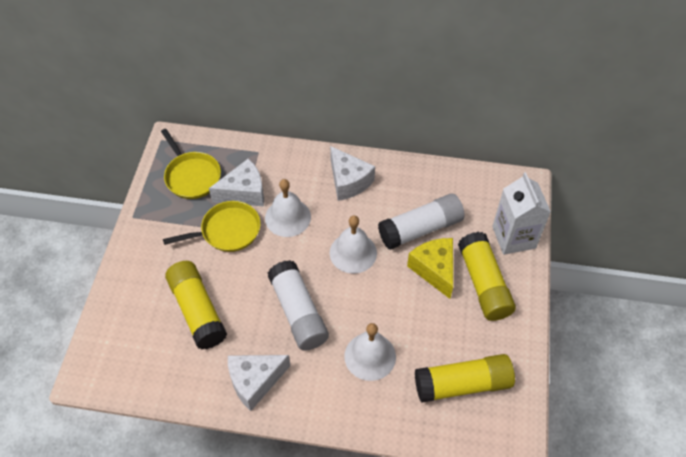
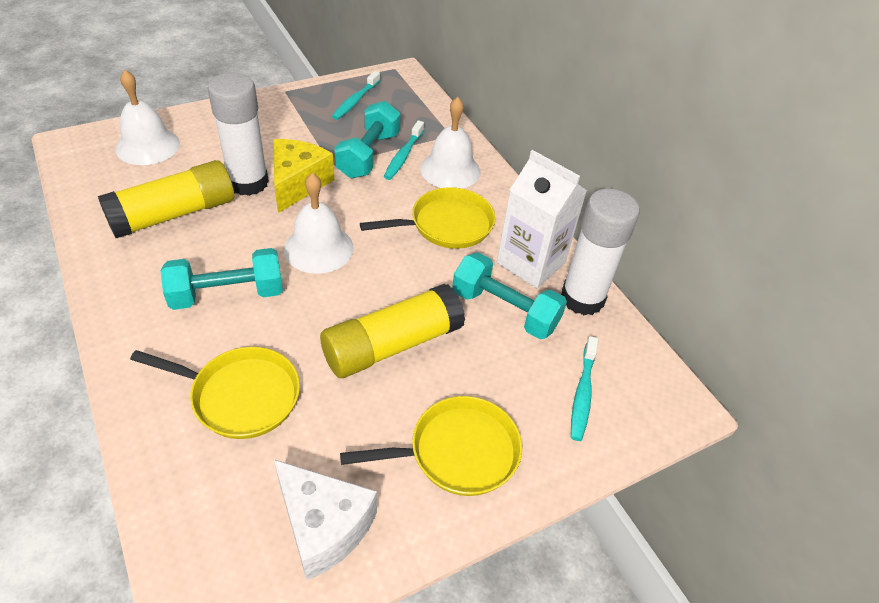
turquoise dumbbell: none = 0 -> [161,248,283,310] [334,101,401,178] [452,252,567,339] = 3
turquoise toothbrush: none = 0 -> [332,71,380,120] [384,120,424,180] [571,336,598,441] = 3
white cheese: [209,158,264,206] [228,355,290,411] [330,146,375,201] = 3 -> [274,460,377,581] = 1
yellow glue stick: [165,261,227,350] [415,354,515,403] [458,232,516,321] = 3 -> [98,160,234,238] [320,284,465,378] = 2
yellow pan: [161,129,221,199] [163,201,261,252] = 2 -> [130,347,300,439] [340,396,522,496] [360,187,496,249] = 3

